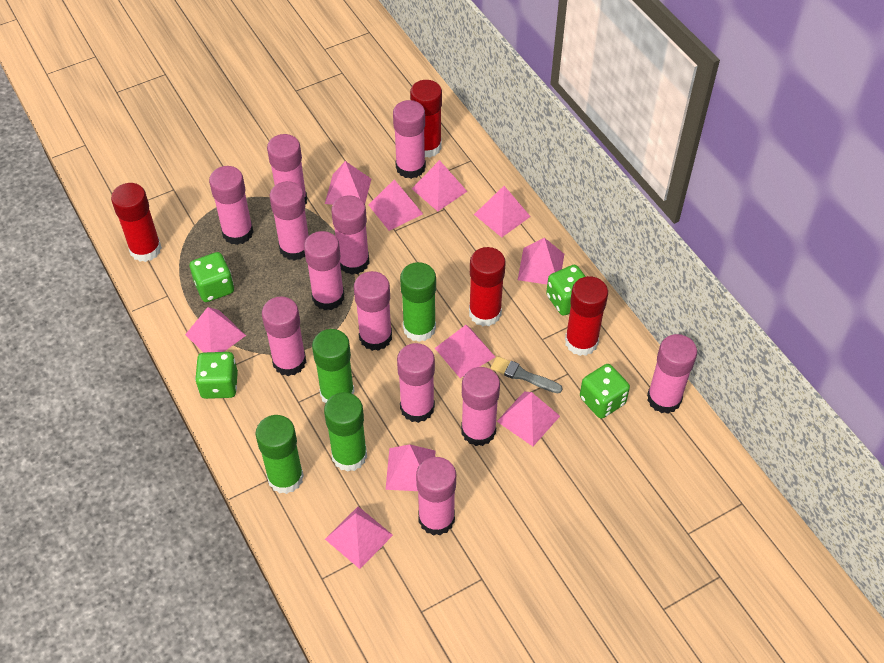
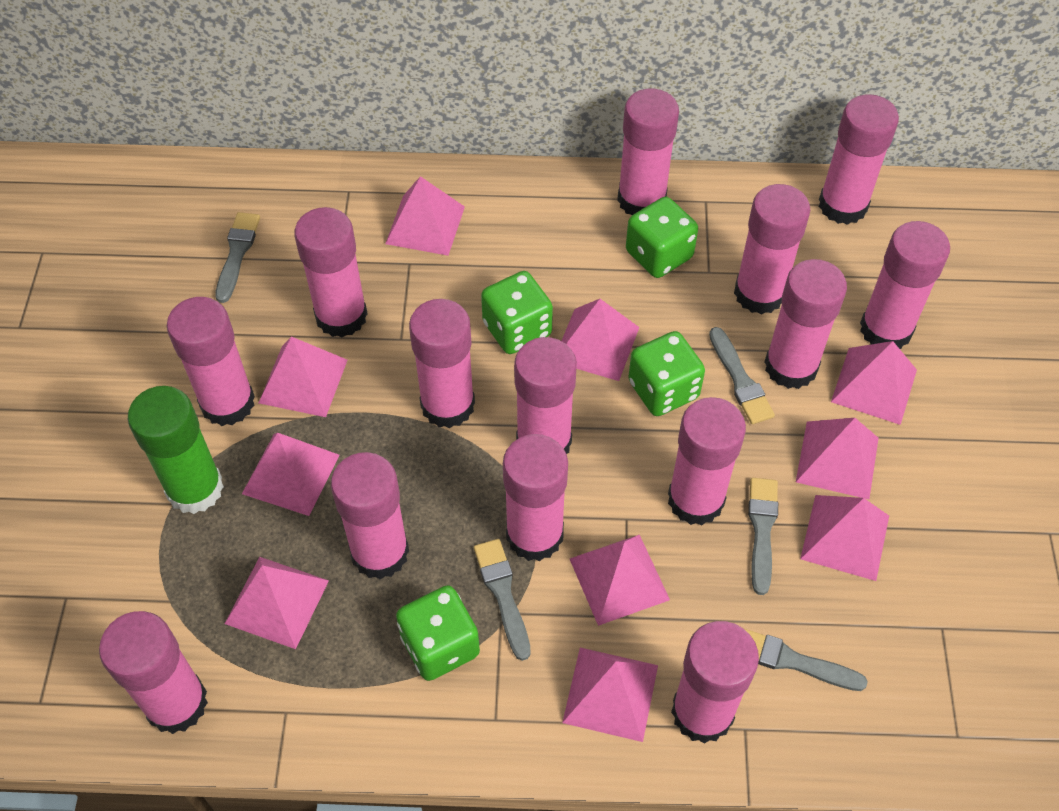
green glue stick: [256,415,304,494] [312,329,355,403] [324,392,367,472] [400,262,436,342] = 4 -> [128,386,224,514] = 1
grey brush: [491,356,563,393] = 1 -> [215,212,260,303] [474,539,531,661] [709,327,775,424] [743,628,868,691] [748,478,778,595] = 5
pink glue stick: [209,166,254,245] [262,297,306,376] [267,134,307,205] [270,181,309,261] [304,231,344,310] [331,195,370,275] [354,271,392,351] [393,100,426,179] [397,343,435,423] [416,457,456,536] [461,367,500,446] [647,334,697,414] = 12 -> [99,611,208,734] [167,297,255,426] [294,207,368,338] [331,452,409,579] [409,299,475,428] [503,434,568,561] [514,337,577,454] [617,89,679,215] [668,397,746,525] [671,621,759,744] [734,184,810,314] [765,259,847,389] [819,94,899,225] [860,221,950,349] = 14
red glue stick: [111,183,162,262] [410,80,442,158] [469,247,506,326] [565,276,608,356] = 4 -> none = 0

